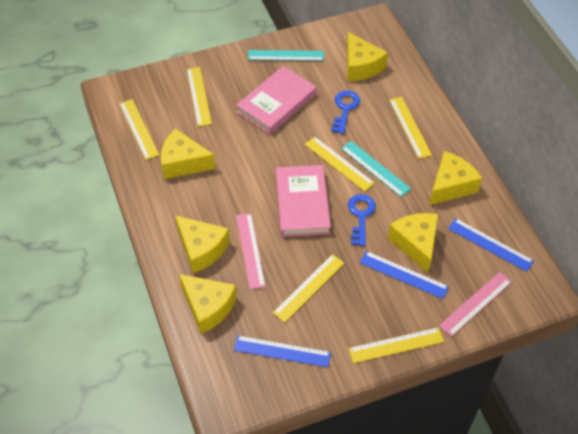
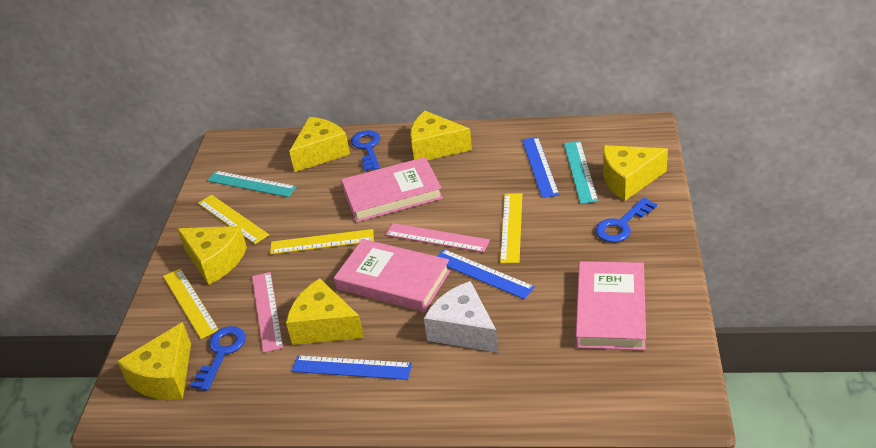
blue key: [331,91,360,134] [348,194,376,246] = 2 -> [190,326,246,391] [351,130,380,171] [596,198,657,243] = 3
pink book: [236,66,316,134] [276,165,331,237] = 2 -> [334,239,451,312] [341,157,443,222] [576,261,646,350] = 3
white cheese: none = 0 -> [424,281,498,353] = 1
yellow ruler: [119,99,159,160] [187,67,212,126] [273,254,344,322] [305,137,375,191] [349,327,444,363] [389,97,432,159] = 6 -> [163,268,219,339] [198,195,269,244] [270,229,374,254] [500,193,522,263] = 4

